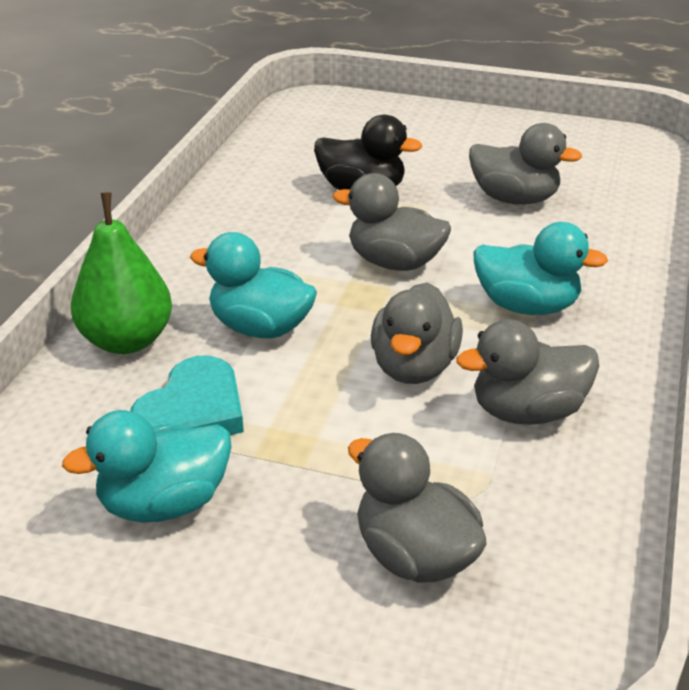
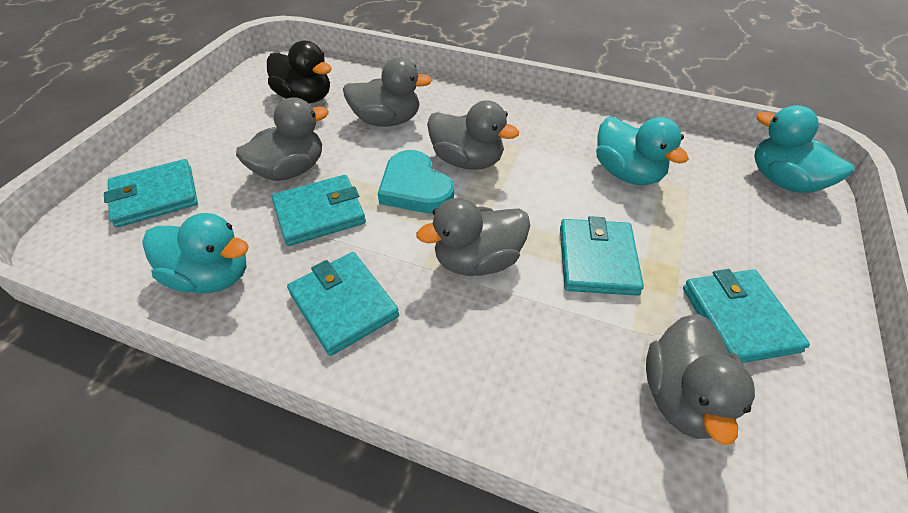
green pear: [71,192,172,354] = 1 -> none = 0
turquoise wallet: none = 0 -> [104,159,198,227] [272,175,366,246] [287,252,399,356] [560,216,644,296] [683,269,810,363] = 5

